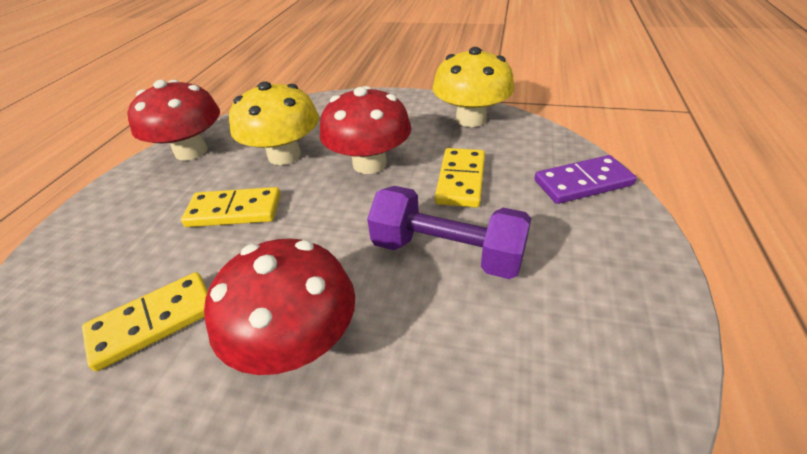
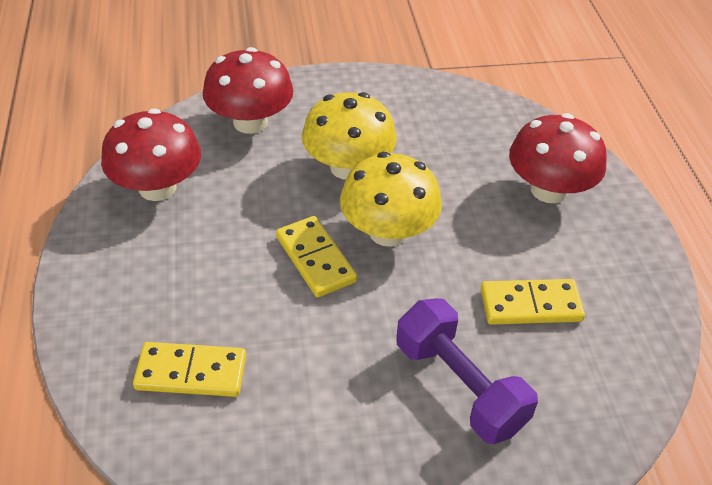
purple domino: [534,155,637,204] = 1 -> none = 0

